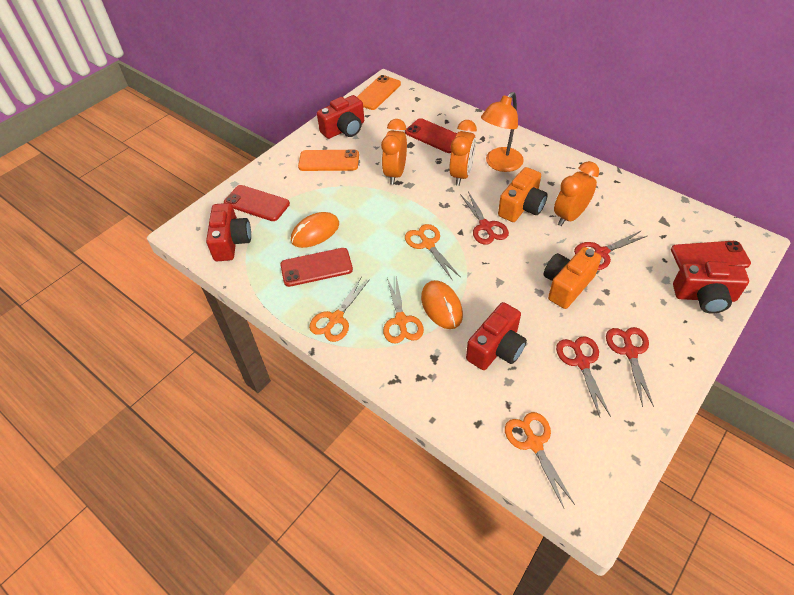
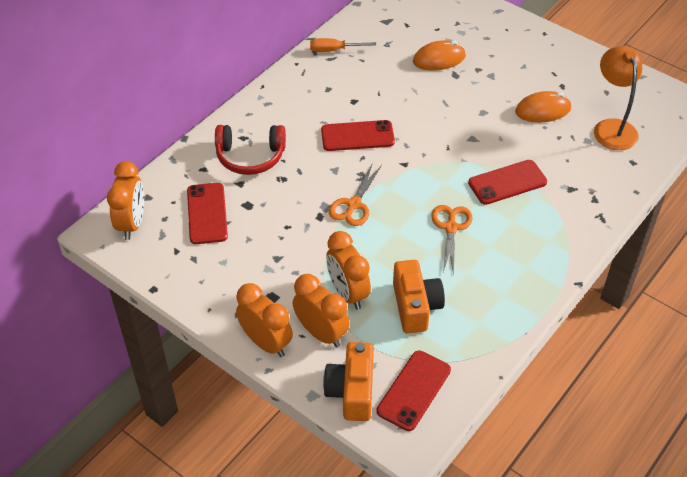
orange clock: [381,119,407,185] [449,120,477,186] [554,161,599,226] = 3 -> [107,161,144,240] [236,283,293,357] [293,274,350,348] [326,231,371,310] = 4
orange phone: [298,149,359,171] [357,75,401,110] = 2 -> none = 0
orange scissors: [309,277,370,342] [383,276,424,344] [405,224,460,281] [505,412,575,508] = 4 -> [329,163,382,226] [431,205,473,276] = 2
orange screwdriver: none = 0 -> [310,38,376,52] = 1
red camera: [206,203,251,261] [317,95,364,139] [466,302,527,370] [673,261,749,314] = 4 -> none = 0
red headphones: none = 0 -> [215,125,286,175] = 1
red scissors: [460,192,509,245] [556,336,611,417] [574,230,647,270] [606,327,654,407] = 4 -> none = 0

